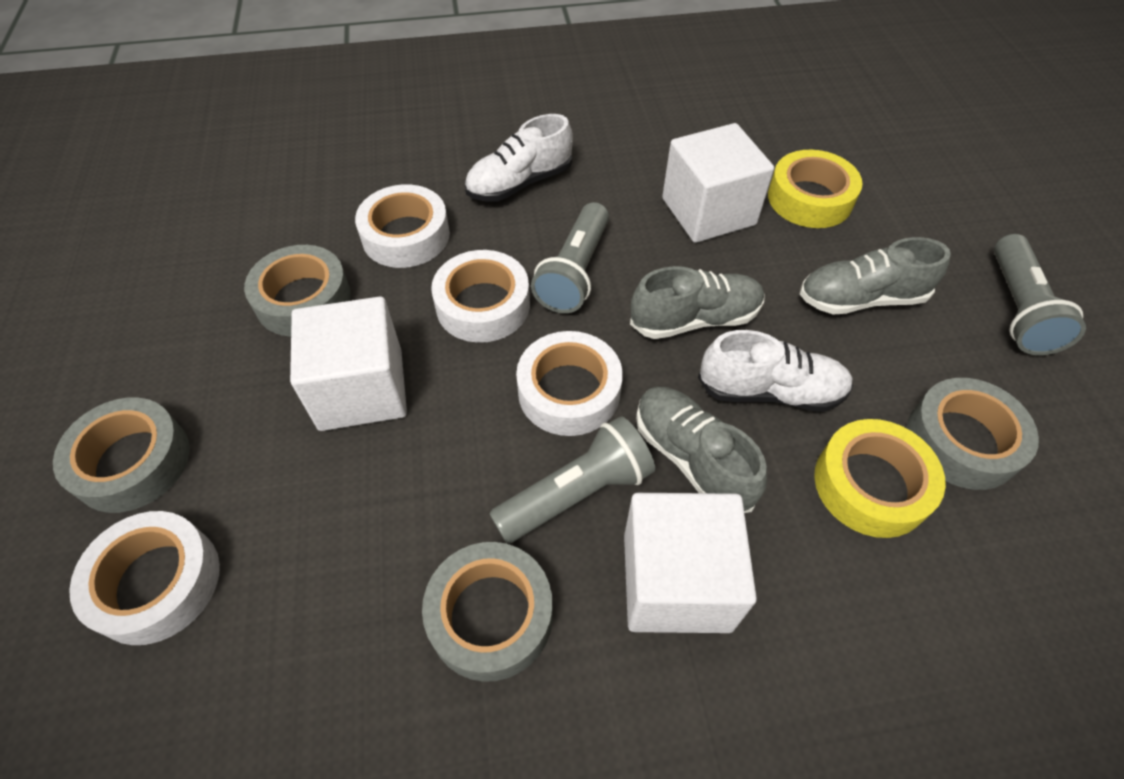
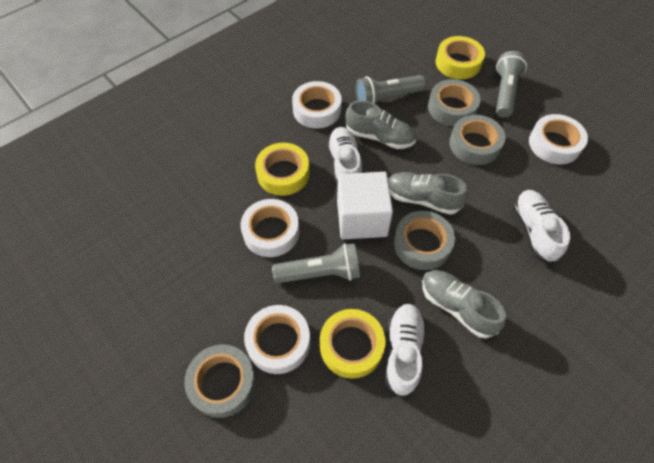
white cube: [290,296,407,431] [624,493,757,633] [662,123,774,243] = 3 -> [337,172,393,239] = 1
white shoe: [465,114,573,202] [698,330,853,412] = 2 -> [327,127,362,186] [385,304,426,398] [514,190,570,264] = 3
yellow tape: [768,150,863,228] [814,419,946,538] = 2 -> [255,143,310,196] [320,309,386,379] [436,36,485,79] = 3

